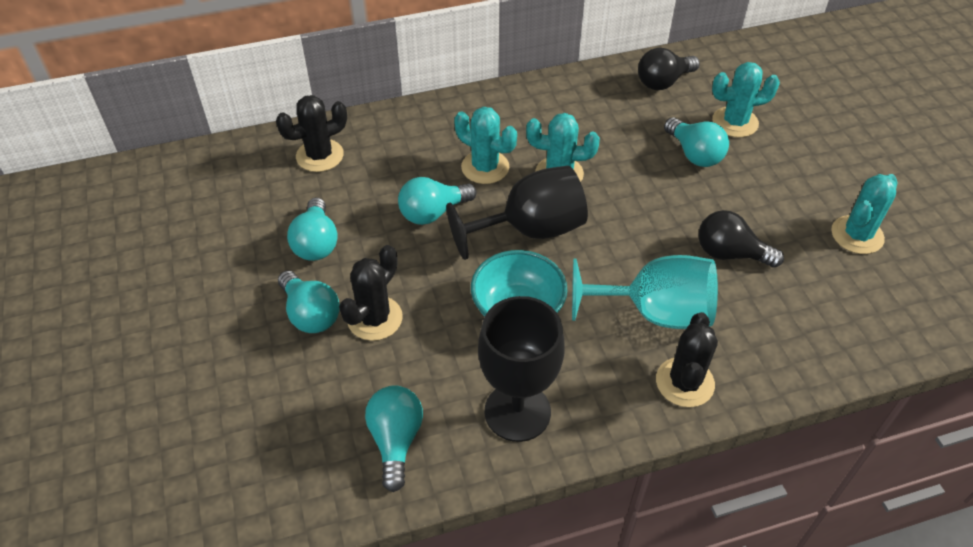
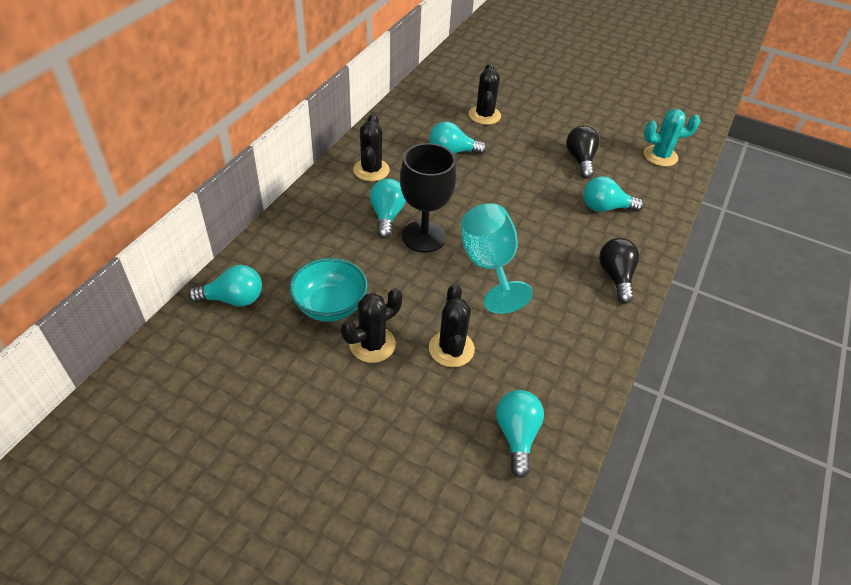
black cactus: [276,95,347,172] [339,245,403,341] [656,312,718,407] = 3 -> [341,288,402,363] [353,114,390,181] [429,284,475,367] [468,63,501,125] = 4
black goblet: [447,166,588,260] [478,296,565,442] = 2 -> [400,143,456,253] = 1
turquoise cactus: [454,107,517,184] [526,113,600,182] [712,62,780,137] [831,174,898,254] = 4 -> [644,109,700,167] = 1

